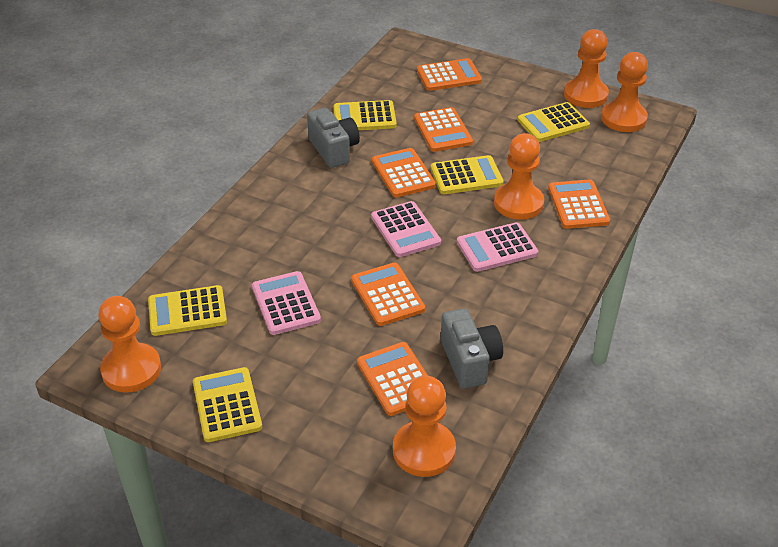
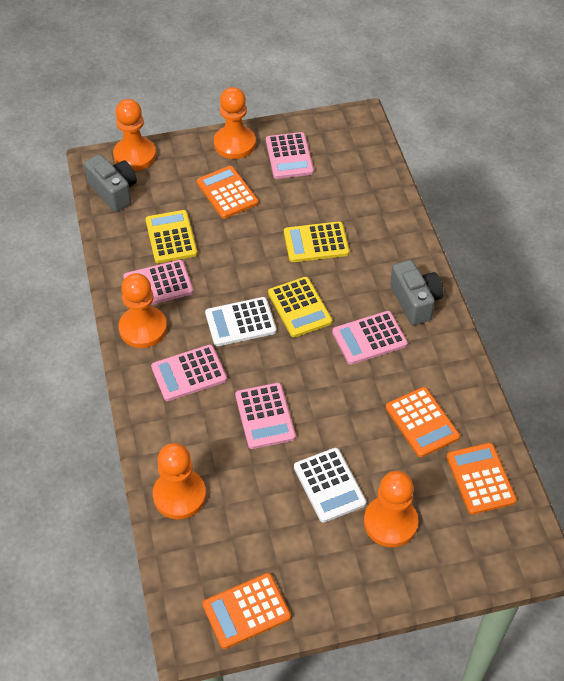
orange calculator: [351,262,425,326] [357,342,428,416] [372,148,436,198] [414,107,473,152] [417,58,482,91] [548,179,610,229] = 6 -> [197,166,258,219] [203,573,291,649] [386,387,460,457] [447,443,517,515] = 4
pink calculator: [252,271,321,335] [371,201,441,257] [457,222,538,272] = 3 -> [123,260,193,305] [151,344,227,401] [235,383,296,449] [266,132,314,179] [332,311,408,365] = 5
white calculator: none = 0 -> [205,297,276,346] [294,448,366,523] = 2
yellow calculator: [148,285,227,336] [193,367,262,442] [334,100,397,130] [431,155,504,194] [518,102,590,142] = 5 -> [146,210,197,263] [268,277,332,337] [284,221,349,262] = 3

